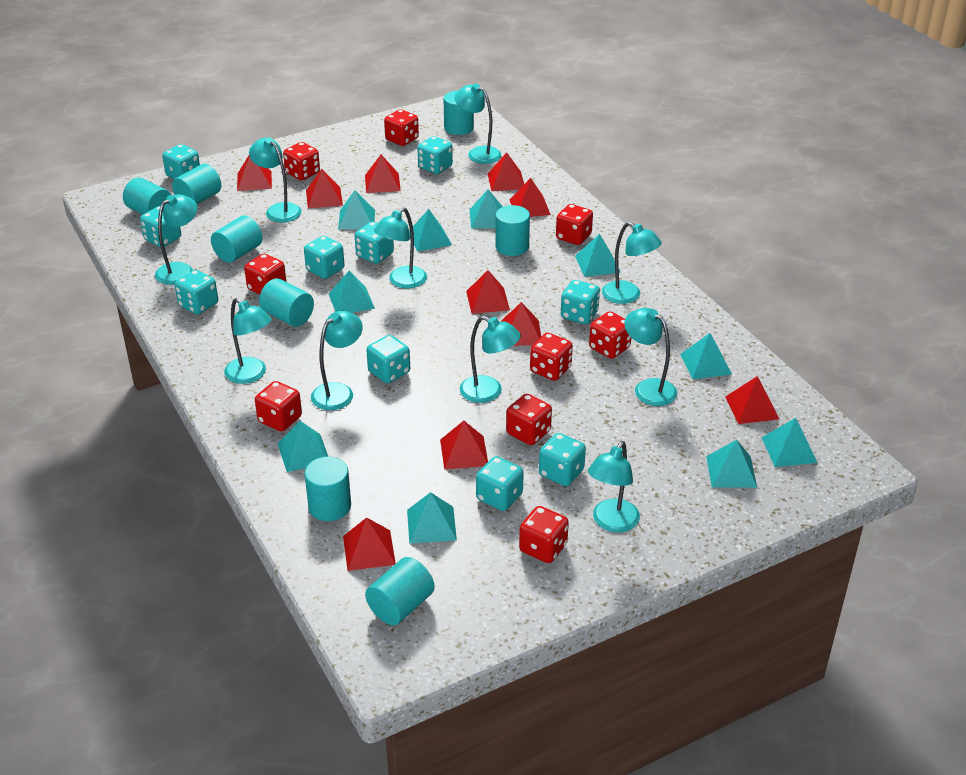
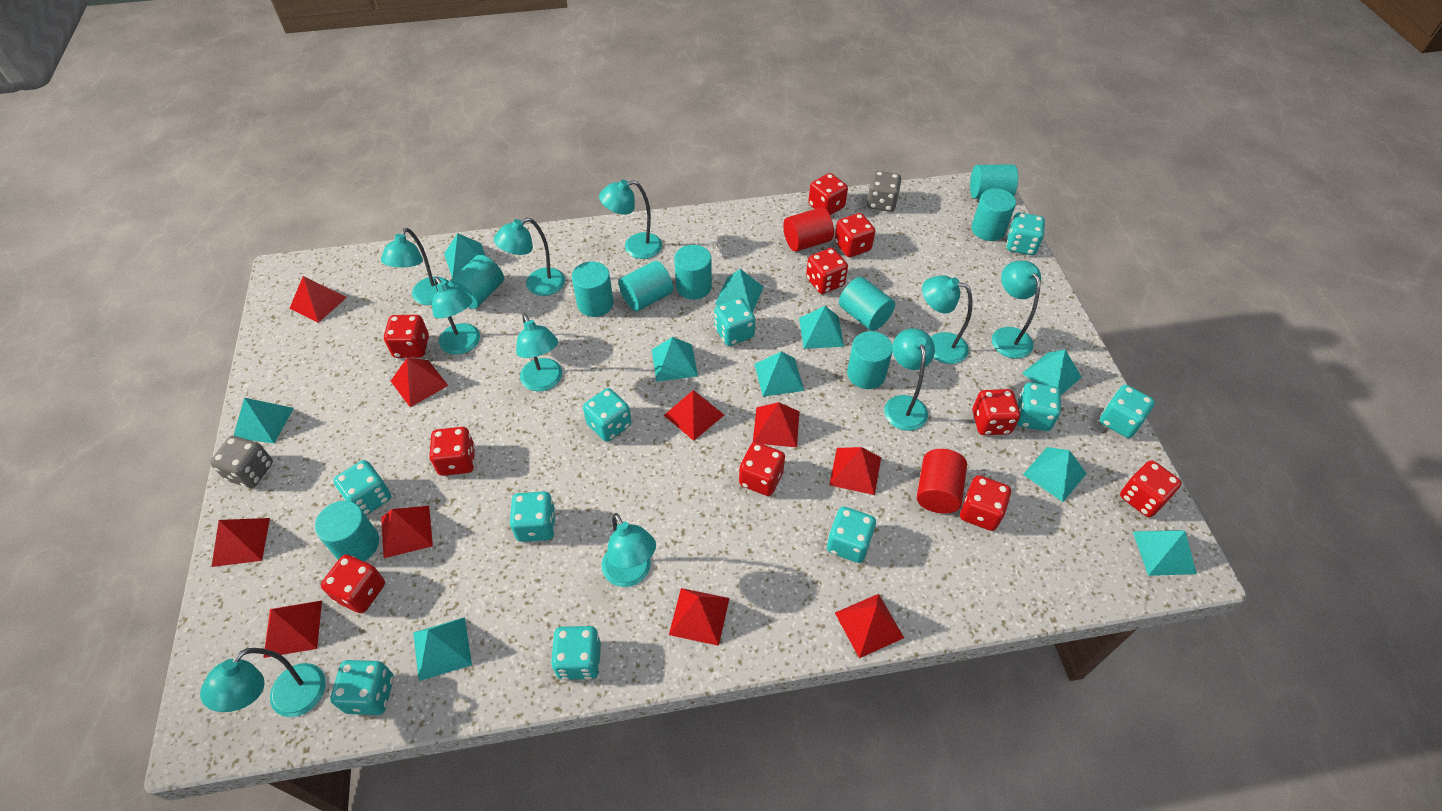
grey dice: none = 0 -> [210,436,273,488] [867,171,902,212] = 2
red cylinder: none = 0 -> [783,207,834,252] [917,449,967,513] = 2
red dice: [244,254,286,295] [255,381,302,432] [283,142,320,180] [384,109,419,146] [506,394,552,445] [519,506,569,563] [530,333,573,381] [556,204,593,245] [589,311,631,359] = 9 -> [321,554,385,613] [384,315,429,358] [429,427,475,476] [739,442,785,496] [806,248,848,294] [808,173,848,215] [835,213,875,257] [960,475,1011,531] [973,389,1020,435] [1120,460,1182,517] = 10
turquoise cylinder: [123,178,171,215] [172,164,221,204] [211,215,263,263] [259,278,314,327] [304,457,351,521] [365,557,435,625] [444,91,474,135] [495,205,530,256] = 8 -> [315,501,379,561] [448,255,504,309] [572,261,614,317] [619,261,673,311] [674,245,712,300] [839,277,895,331] [847,331,893,389] [970,165,1018,199] [971,188,1016,241] = 9

